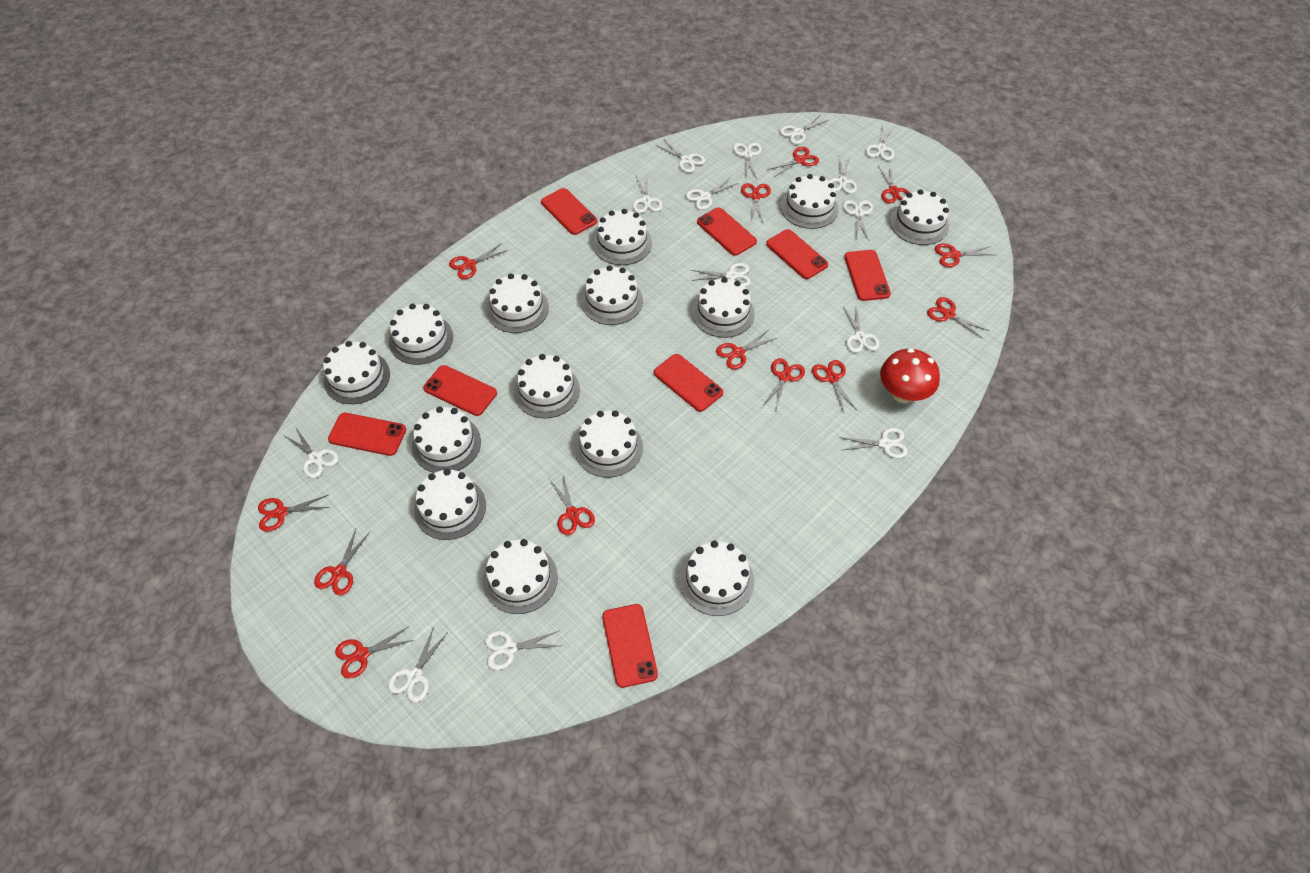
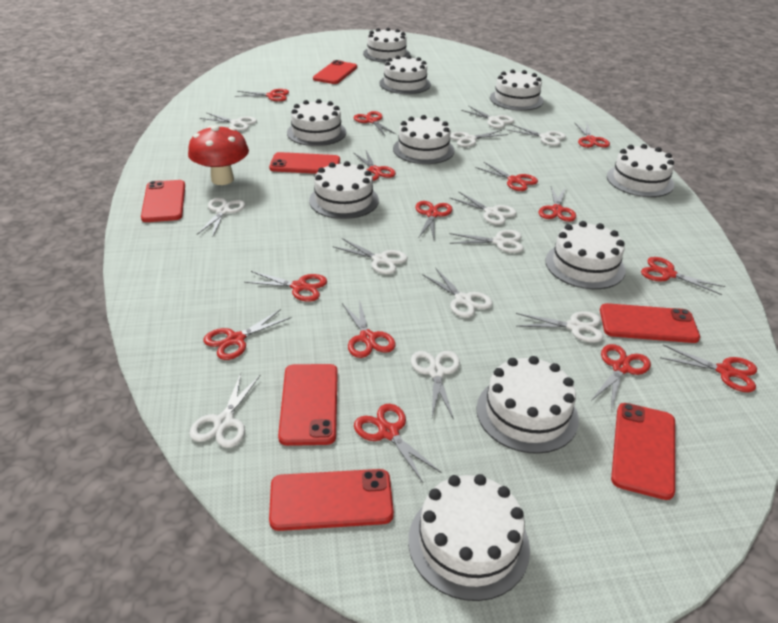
red phone: [328,413,406,456] [423,365,497,416] [541,188,597,235] [602,604,658,688] [654,354,723,412] [697,208,757,256] [766,229,828,279] [844,250,891,301] = 8 -> [141,180,185,222] [269,152,340,174] [269,469,394,531] [278,364,338,446] [313,60,357,84] [600,303,700,343] [611,403,675,500] = 7
red scissors: [258,495,329,531] [314,529,370,595] [335,626,413,679] [449,243,508,279] [549,475,595,535] [716,330,777,369] [741,183,771,223] [763,358,805,409] [767,147,819,177] [812,360,857,413] [878,166,910,204] [927,297,989,339] [935,243,995,267] = 13 -> [203,309,292,360] [235,89,289,102] [244,271,327,302] [342,299,396,358] [353,111,396,135] [353,151,396,181] [354,404,442,483] [415,201,452,238] [475,162,538,191] [539,187,576,222] [574,122,610,148] [591,344,651,410] [641,257,725,295] [660,345,757,392] = 14
white cake: [323,341,390,404] [389,304,453,365] [412,406,481,473] [414,469,486,540] [483,539,558,614] [486,273,549,333] [514,354,580,418] [574,410,643,478] [581,265,643,325] [593,209,652,265] [679,541,754,616] [692,277,755,338] [781,174,839,229] [890,189,949,245] = 14 -> [287,99,346,146] [309,161,379,219] [363,28,410,63] [379,55,431,94] [393,115,455,164] [408,474,530,601] [476,356,579,454] [490,69,544,111] [545,221,626,289] [607,144,674,197] = 10
white scissors: [283,428,338,478] [388,626,448,702] [485,631,561,670] [632,173,663,213] [656,139,705,173] [685,177,738,210] [691,263,751,287] [733,143,762,179] [779,115,828,144] [829,155,857,194] [839,428,908,458] [843,200,873,241] [843,306,880,353] [865,126,894,161] = 14 -> [189,373,260,448] [197,198,245,238] [200,113,257,131] [332,238,408,274] [411,351,460,420] [422,268,492,318] [449,230,524,253] [450,130,508,147] [450,192,517,225] [461,106,514,128] [508,124,566,146] [516,311,604,343] = 12

